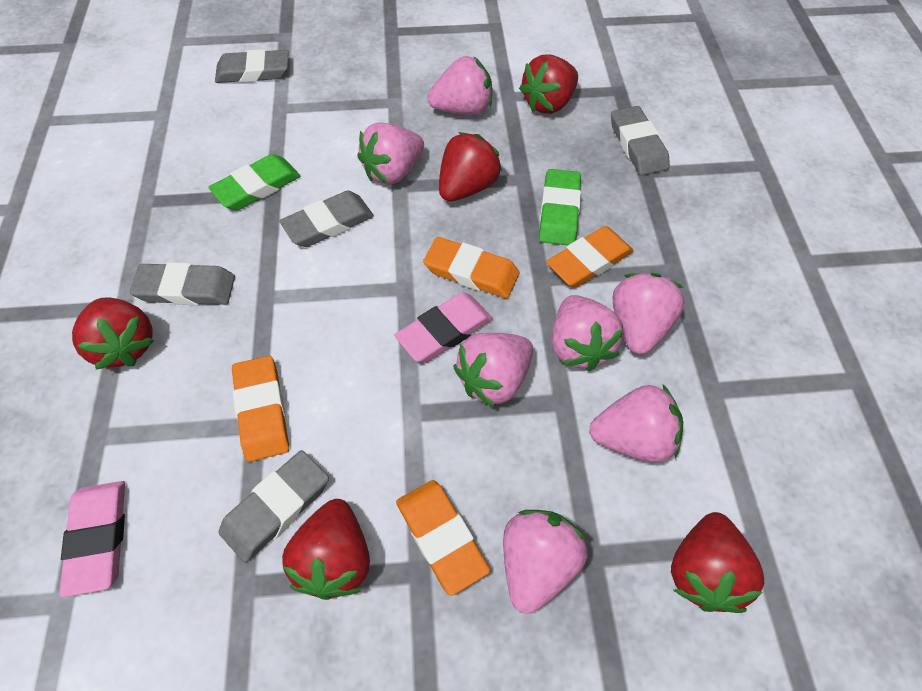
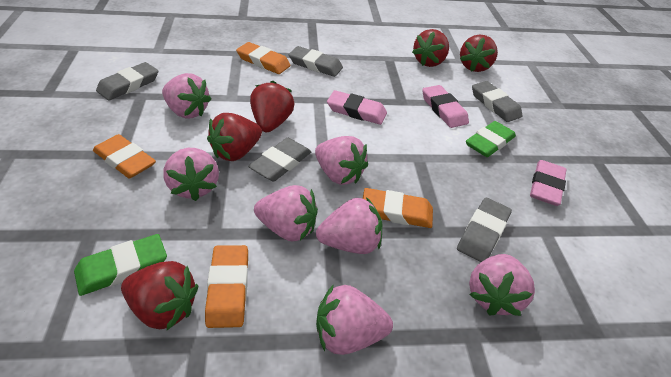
pink eraser: [59,481,125,597] [394,293,493,363] = 2 -> [327,90,387,125] [422,85,469,128] [530,160,567,206] = 3

